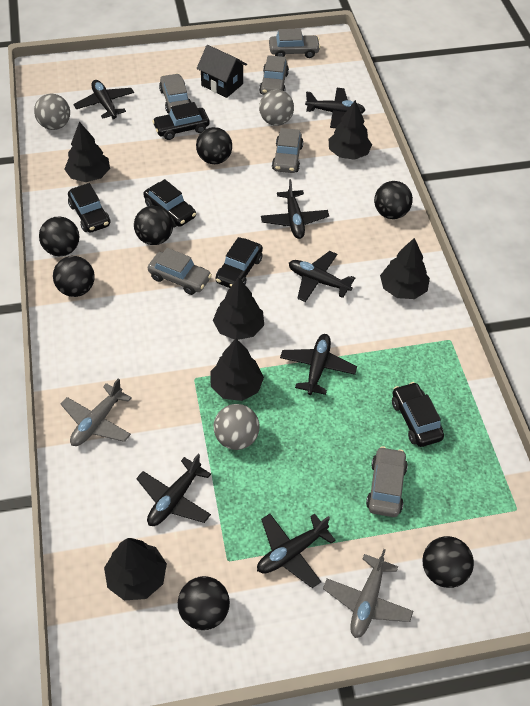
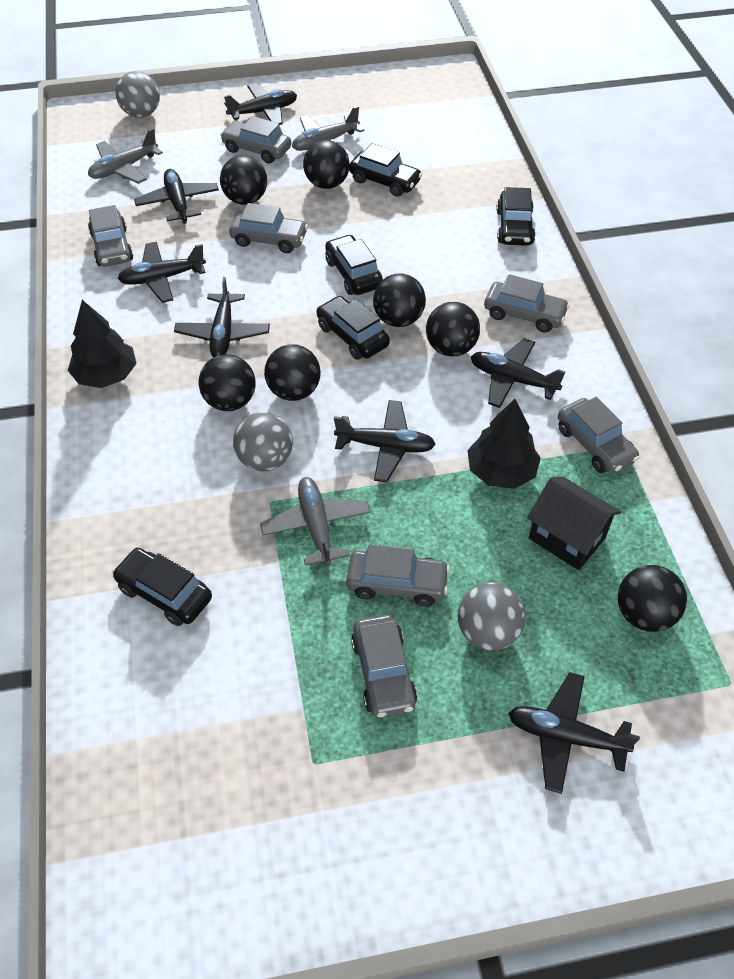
black tree: [64,122,110,182] [104,538,167,600] [210,338,264,401] [213,278,264,340] [328,100,372,160] [380,238,430,299] = 6 -> [68,300,137,388] [467,399,541,489] = 2
grey car: [148,248,212,295] [159,73,191,113] [259,55,289,95] [269,29,321,58] [272,128,303,173] [366,446,408,517] = 6 -> [88,205,134,267] [220,116,291,164] [229,203,308,253] [346,544,450,607] [351,614,417,718] [484,274,570,333] [558,397,640,474] = 7
grey plane: [61,378,132,446] [323,549,413,638] = 2 -> [88,128,163,184] [260,477,371,566] [292,106,364,155] = 3

